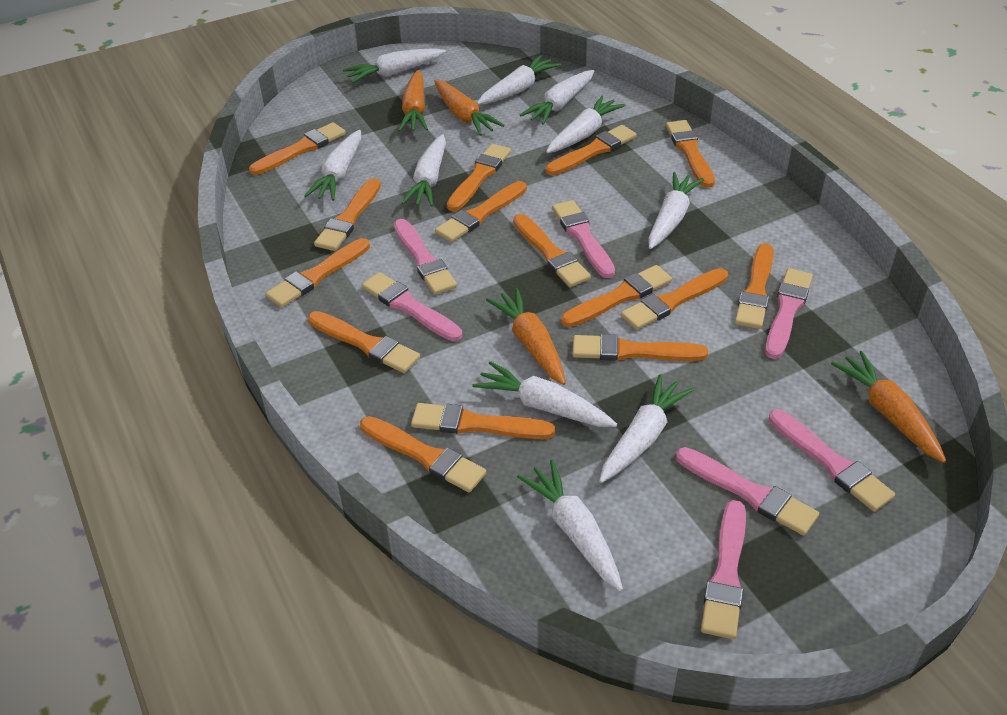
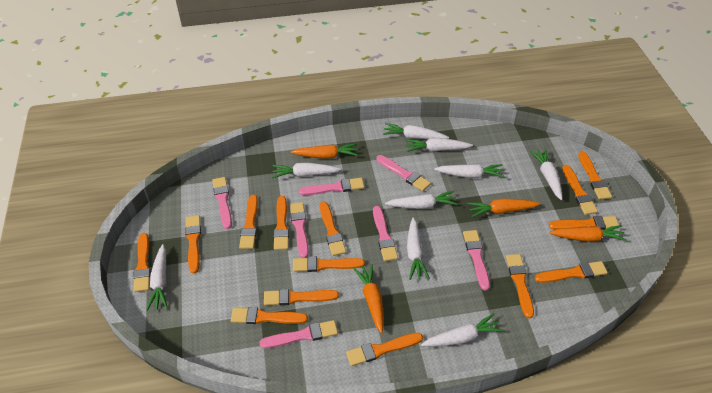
orange brush: [249,122,346,175] [265,238,370,307] [308,311,420,373] [314,178,381,251] [360,416,487,492] [411,403,555,439] [435,181,527,242] [447,144,511,211] [513,214,591,287] [546,125,637,175] [561,265,672,327] [572,334,708,361] [621,268,728,330] [666,120,715,188] [735,243,774,329] = 15 -> [133,233,151,292] [185,215,201,273] [231,307,308,324] [239,195,258,249] [264,289,339,305] [273,196,289,250] [293,257,365,272] [320,202,346,256] [346,333,423,366] [506,254,534,318] [535,261,608,283] [549,216,619,230] [562,165,598,215] [578,151,612,200] = 14
white carrot: [304,130,361,201] [343,48,446,83] [402,134,446,207] [472,361,617,427] [477,55,561,105] [517,460,623,592] [520,70,594,125] [546,96,626,153] [599,374,694,483] [648,172,704,249] = 10 -> [146,244,168,311] [272,162,341,178] [383,123,449,139] [385,191,458,209] [406,138,473,152] [407,218,430,280] [421,313,504,347] [434,164,505,178] [529,148,562,200] = 9

